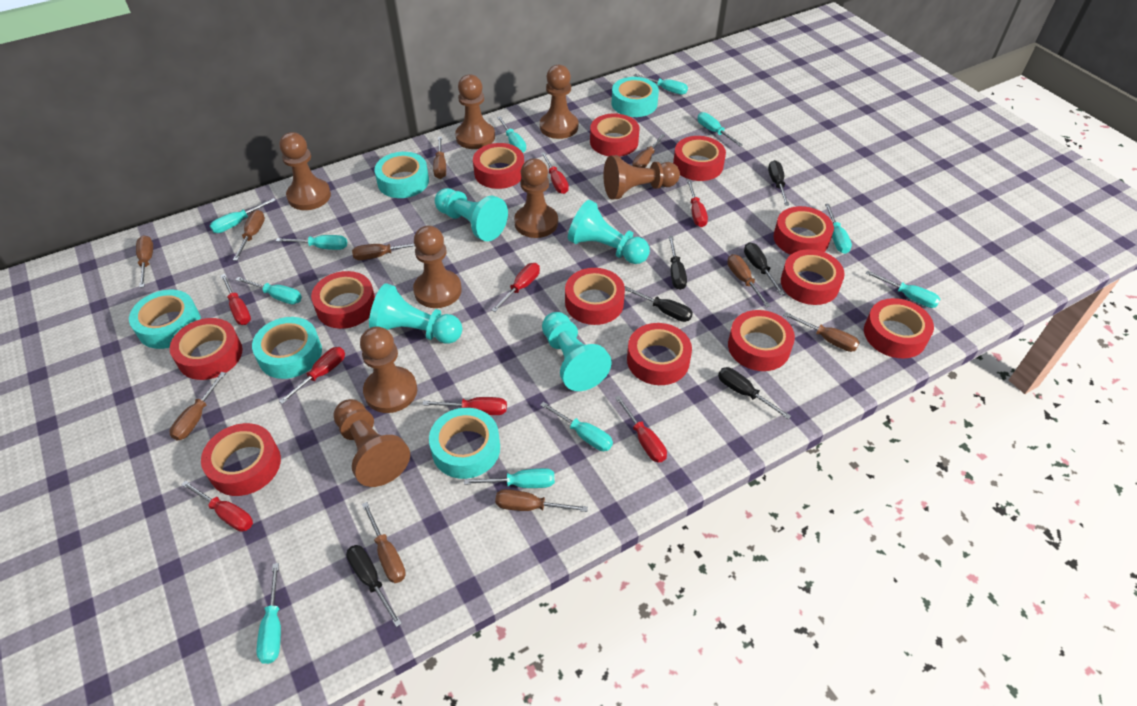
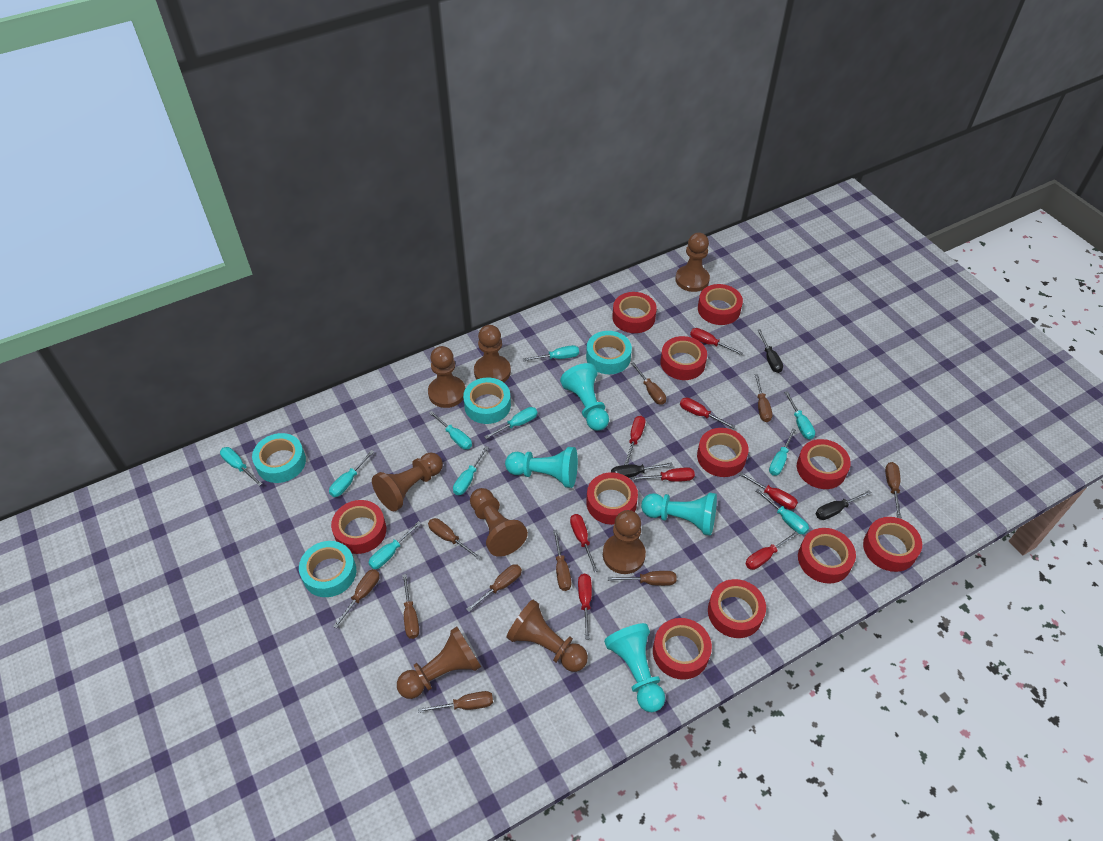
black screwdriver: [346,545,402,627] [625,286,693,322] [668,236,687,290] [718,367,791,419] [744,243,785,295] [768,160,789,206] = 6 -> [611,462,673,478] [757,329,783,373] [816,490,871,520] = 3
red tape: [170,318,243,380] [201,423,281,496] [311,271,375,329] [473,143,524,189] [565,268,625,325] [590,113,640,157] [627,323,692,385] [673,136,726,181] [728,310,795,371] [774,206,834,255] [781,249,845,305] [864,298,934,358] = 12 -> [331,500,386,554] [586,472,638,525] [612,292,657,333] [653,618,712,680] [660,336,707,380] [697,428,749,477] [698,284,743,325] [708,579,766,638] [797,439,851,489] [798,528,856,584] [863,517,922,572] = 11
turquoise screwdriver: [210,198,276,233] [236,277,302,304] [256,563,281,664] [276,235,347,250] [464,468,555,488] [497,116,526,153] [540,402,613,451] [634,74,688,95] [697,112,743,146] [825,204,852,254] [866,271,941,308] = 11 -> [220,447,262,486] [329,450,374,497] [369,521,422,569] [429,411,472,449] [453,446,489,495] [484,407,538,439] [523,345,579,361] [755,489,809,535] [769,428,796,476] [784,391,815,439] = 10
turquoise tape: [129,289,201,349] [252,317,322,379] [374,152,429,198] [429,408,500,479] [611,77,659,117] = 5 -> [252,433,306,483] [299,541,356,597] [463,378,511,424] [586,331,632,374] = 4

